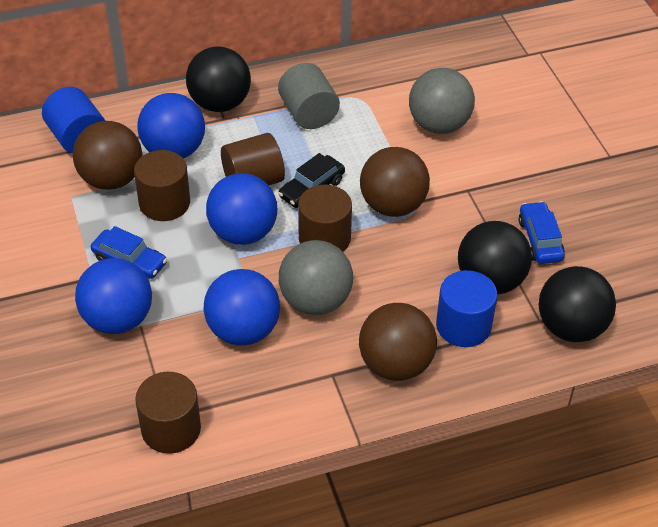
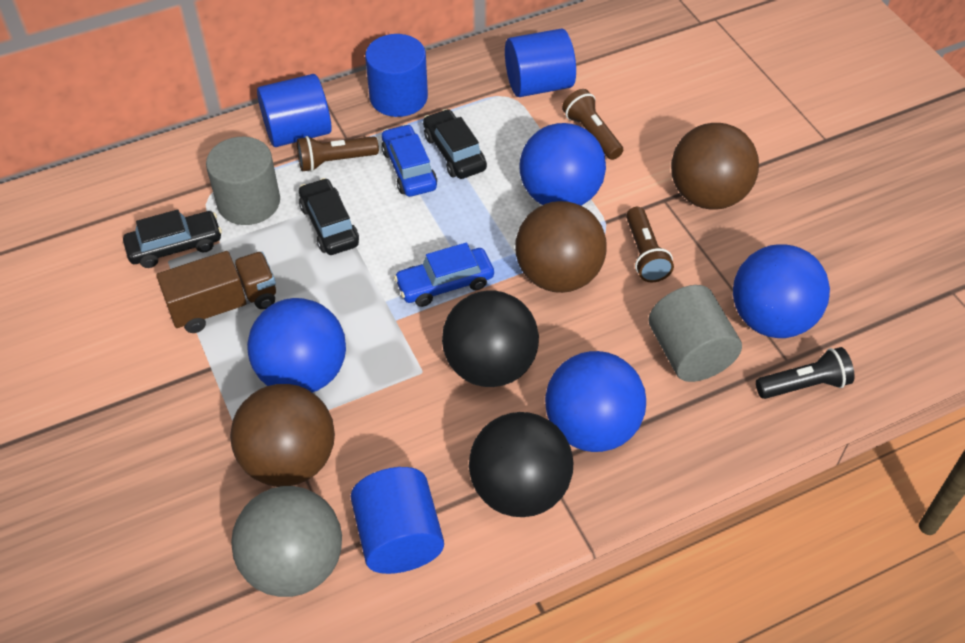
black ball: [186,47,251,112] [458,221,532,294] [538,266,616,342] = 3 -> [442,290,539,387] [469,412,573,517] = 2
black car: [278,153,345,208] = 1 -> [123,209,222,268] [299,178,359,255] [423,109,487,179] = 3
black flashlight: none = 0 -> [756,347,854,399] = 1
blue cylinder: [42,87,105,153] [436,270,497,347] = 2 -> [257,74,332,147] [350,467,444,574] [365,34,428,117] [505,29,576,97] = 4
brown cylinder: [134,150,190,221] [135,372,201,454] [221,133,285,186] [298,185,352,251] = 4 -> none = 0
brown flashlight: none = 0 -> [297,136,379,172] [562,89,623,160] [626,207,674,282] = 3
brown truck: none = 0 -> [156,251,276,333] = 1
grey ball: [279,240,353,315] [409,68,475,134] = 2 -> [231,486,342,597] = 1
grey cylinder: [278,63,340,129] = 1 -> [206,137,280,225] [649,285,742,382] = 2

